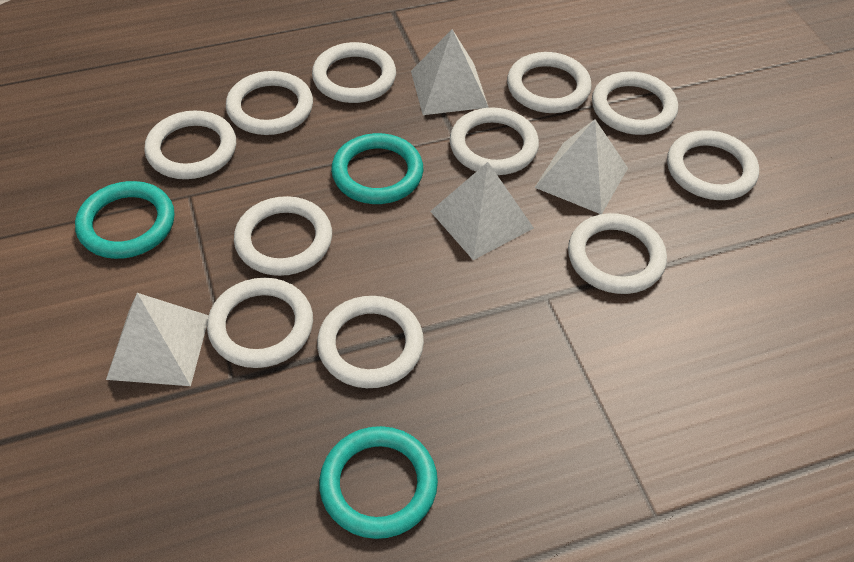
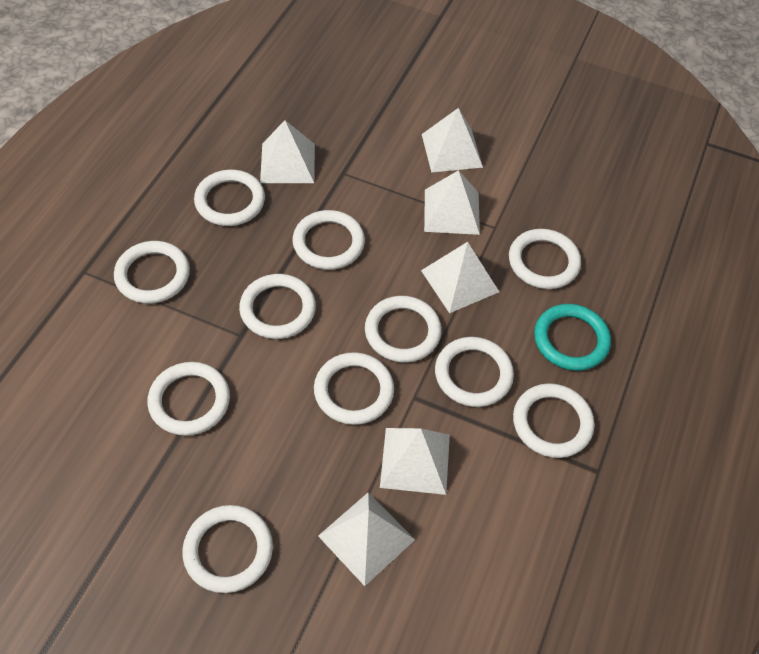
turquoise ring: [75,181,175,259] [319,426,438,539] [331,133,423,204] = 3 -> [534,304,611,371] = 1
white pyramid: [106,293,209,386] [411,29,489,115] [430,162,534,260] [534,119,628,214] = 4 -> [260,120,315,183] [318,492,415,586] [380,428,450,495] [421,242,499,313] [422,108,483,173] [424,170,480,235] = 6

